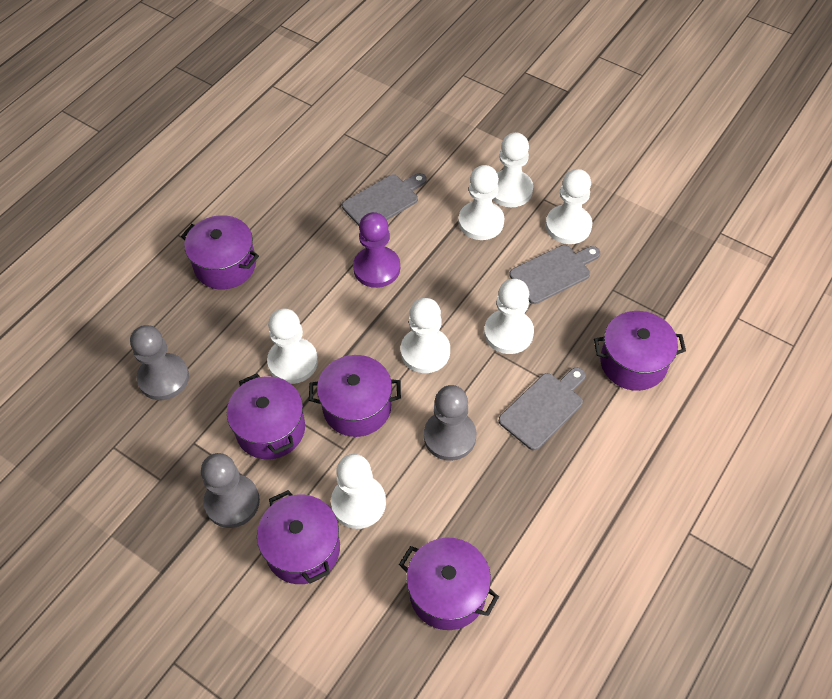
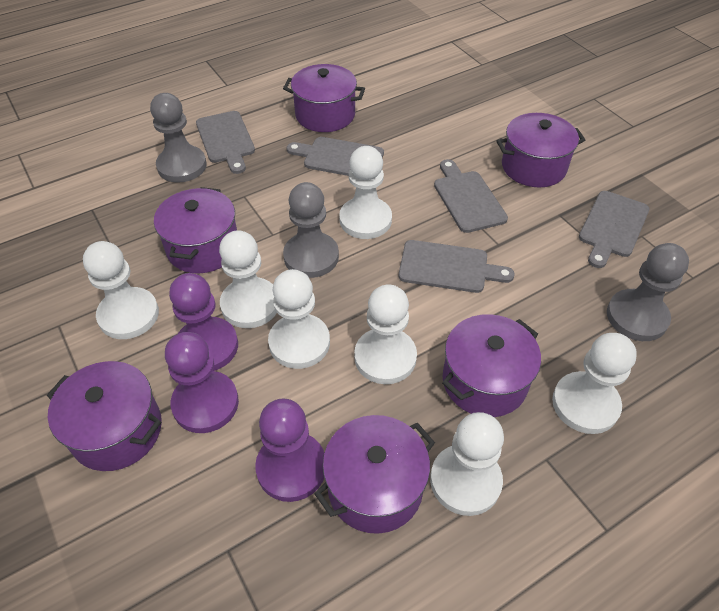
grey cutting board: [342,173,427,226] [499,367,586,450] [509,245,600,304] = 3 -> [196,111,255,174] [287,137,384,176] [399,240,515,293] [434,159,508,233] [579,191,649,268] = 5
purple pawn: [353,212,400,288] = 1 -> [165,332,239,433] [169,273,238,371] [255,399,324,502] = 3

